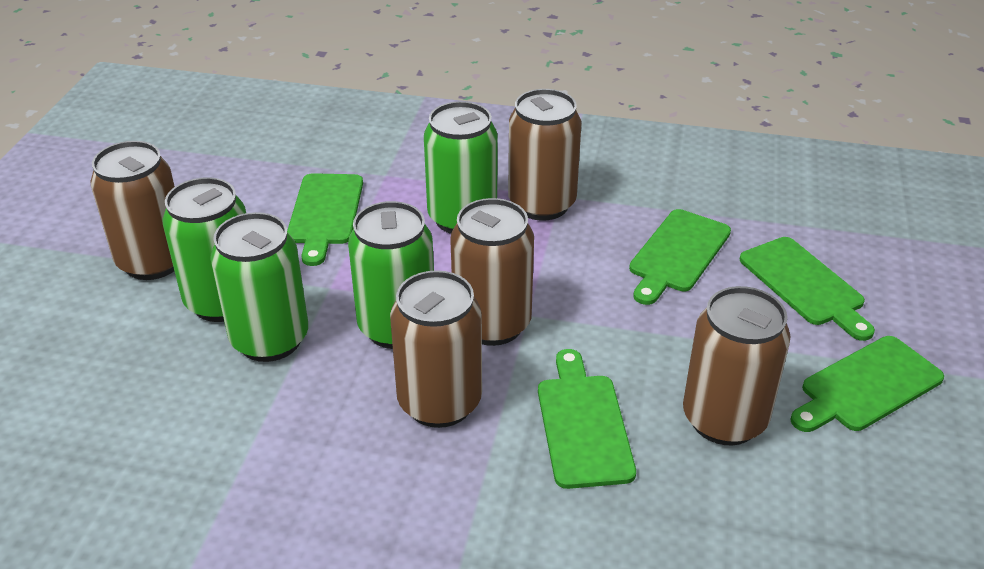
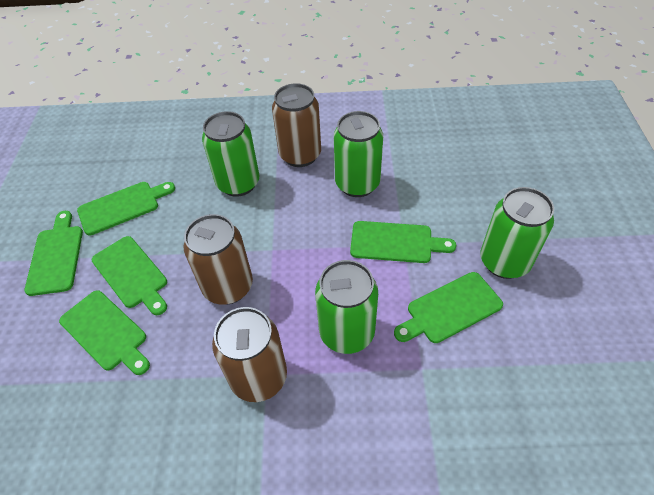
brown can: [91,141,175,280] [390,270,482,428] [450,198,534,346] [508,89,581,221] [683,286,790,445] = 5 -> [184,214,253,305] [212,307,287,402] [272,83,321,167] = 3
green cutting board: [287,173,363,266] [538,349,636,489] [629,209,731,305] [740,237,875,341] [790,336,944,432] = 5 -> [24,211,83,296] [59,290,150,375] [77,182,175,236] [91,236,167,315] [350,221,456,263] [394,272,503,343] = 6

